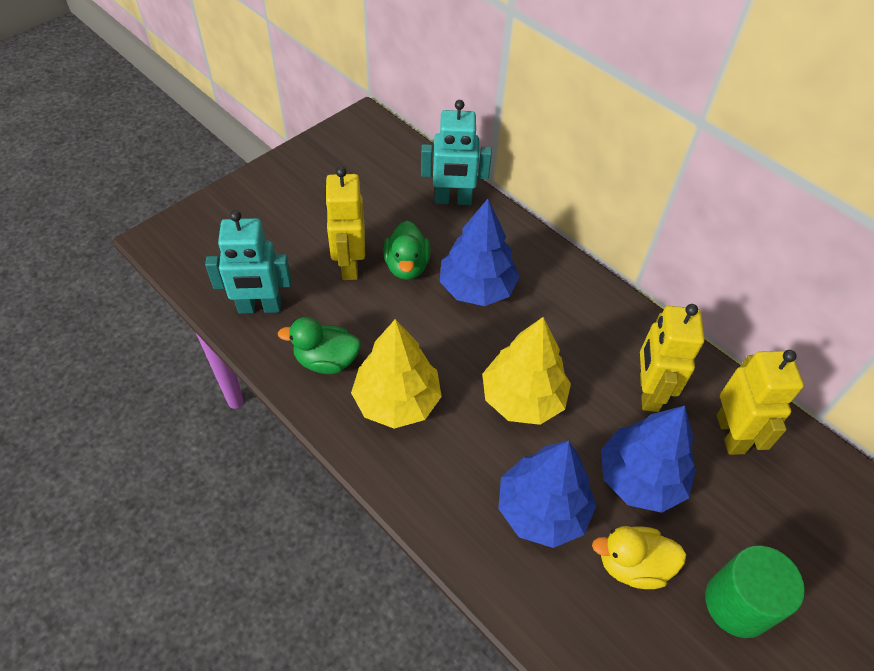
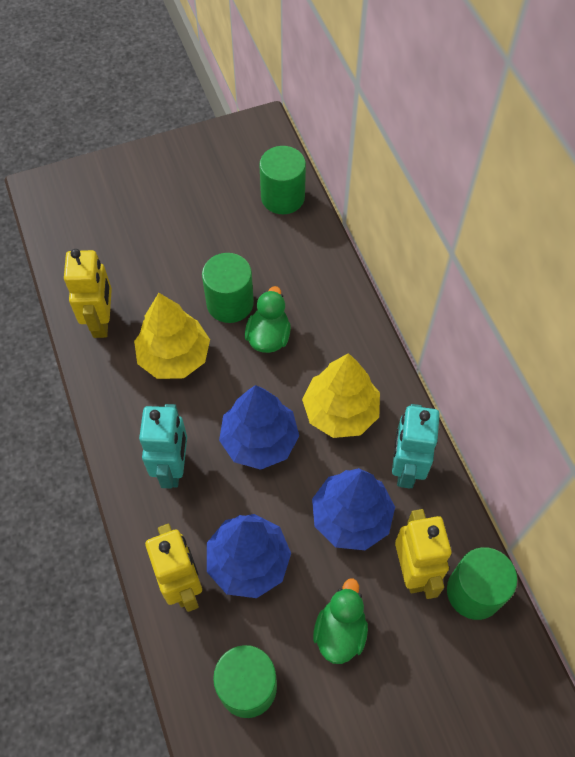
green cylinder: [705,546,805,638] = 1 -> [202,253,254,323] [213,645,277,718] [259,146,306,214] [447,547,517,620] = 4
yellow duck: [592,526,686,589] = 1 -> none = 0

